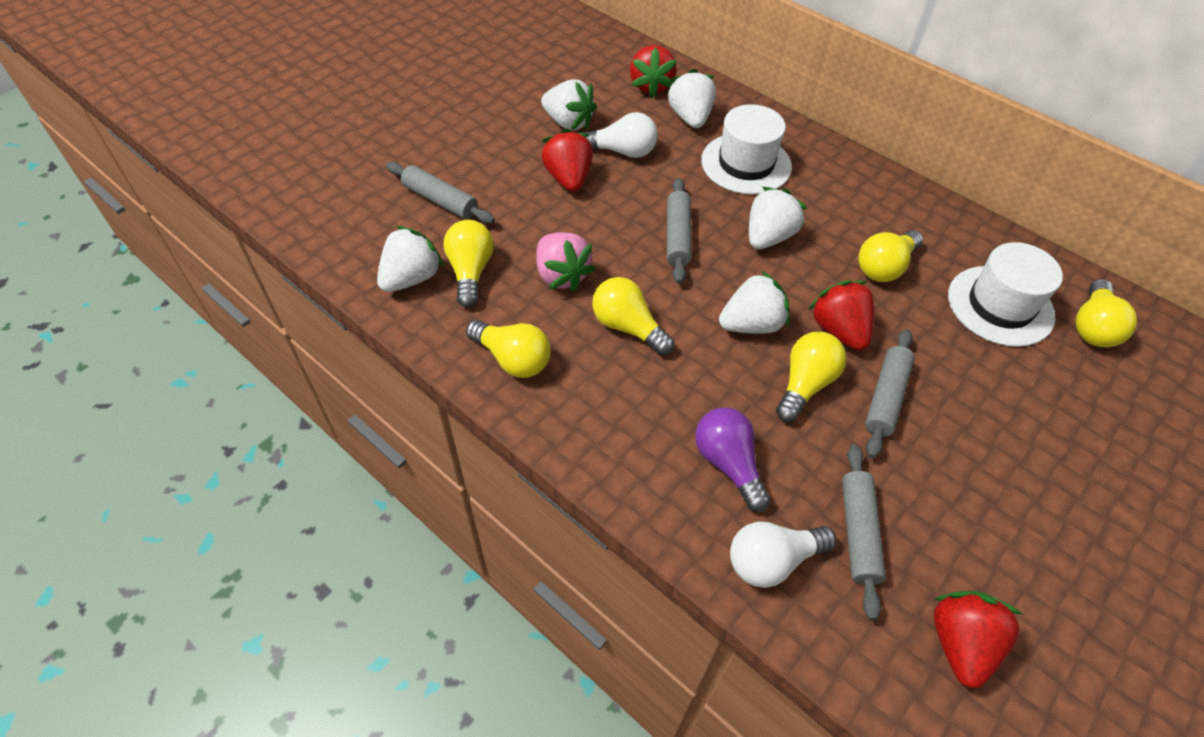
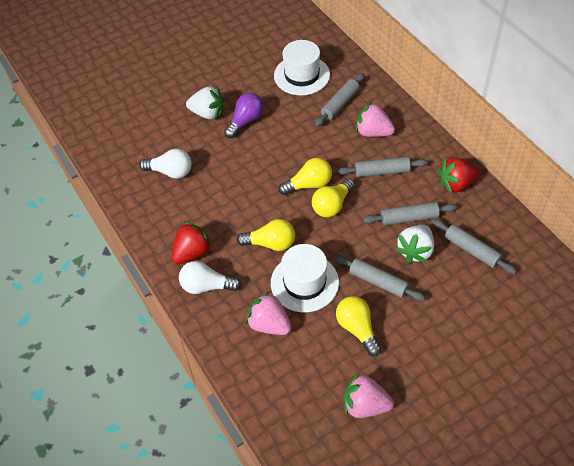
grey rolling pin: [386,162,495,224] [667,178,692,284] [842,444,886,620] [865,329,915,458] = 4 -> [315,73,365,127] [334,255,426,301] [337,157,428,177] [363,202,457,225] [432,219,517,274] = 5
pink strawberry: [536,232,595,292] = 1 -> [246,291,291,335] [344,373,394,418] [356,102,395,137] = 3
red strawberry: [542,128,593,192] [630,45,677,98] [808,280,874,350] [933,591,1023,688] = 4 -> [172,221,213,264] [438,157,480,194] = 2
white strawberry: [377,226,444,292] [541,79,597,131] [667,69,716,128] [719,270,790,334] [749,187,807,249] = 5 -> [186,87,224,119] [395,225,434,263] = 2
yellow light bulb: [443,220,494,308] [466,320,550,378] [592,277,674,355] [776,332,847,422] [858,230,923,282] [1075,279,1137,347] = 6 -> [237,219,295,251] [279,158,332,195] [312,179,355,218] [336,296,381,356] = 4

